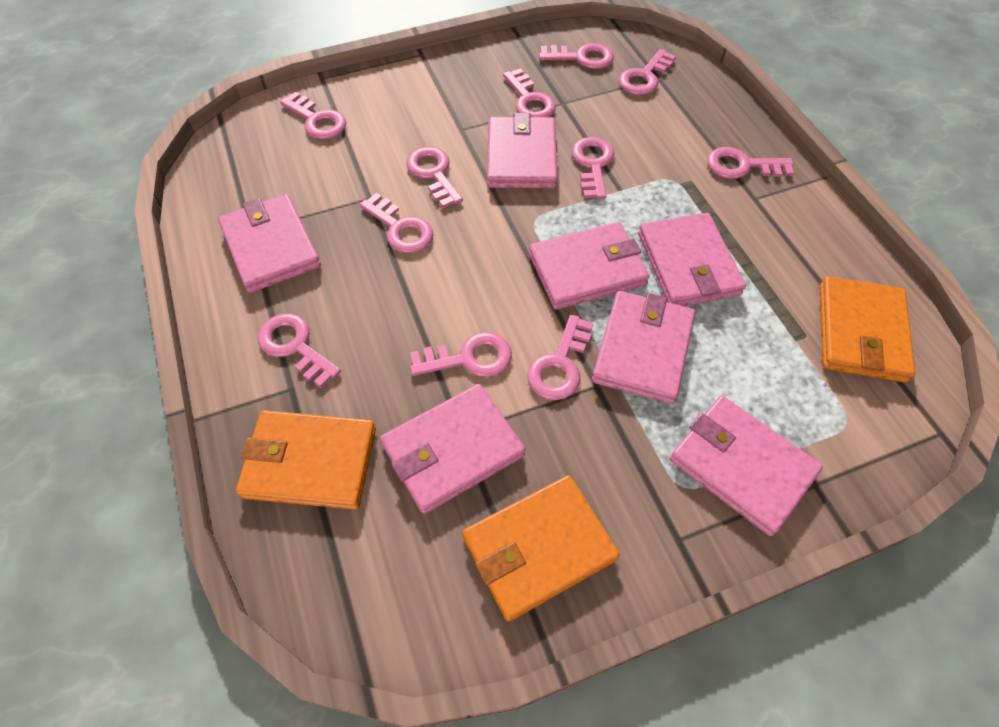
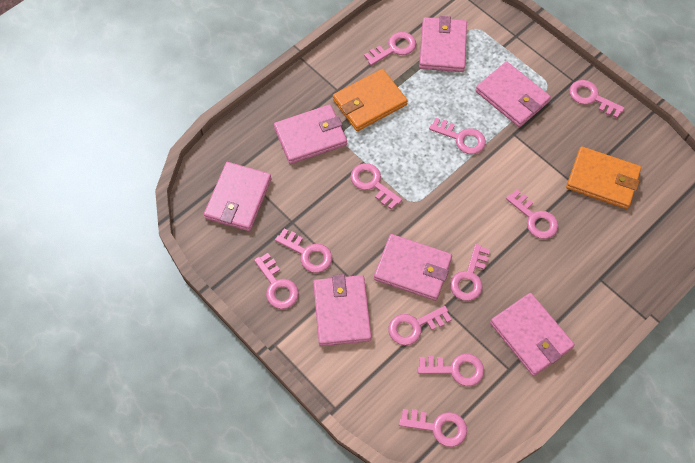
orange wallet: [236,410,376,510] [462,475,620,622] [820,276,915,383] = 3 -> [333,69,408,131] [566,146,641,209] = 2

